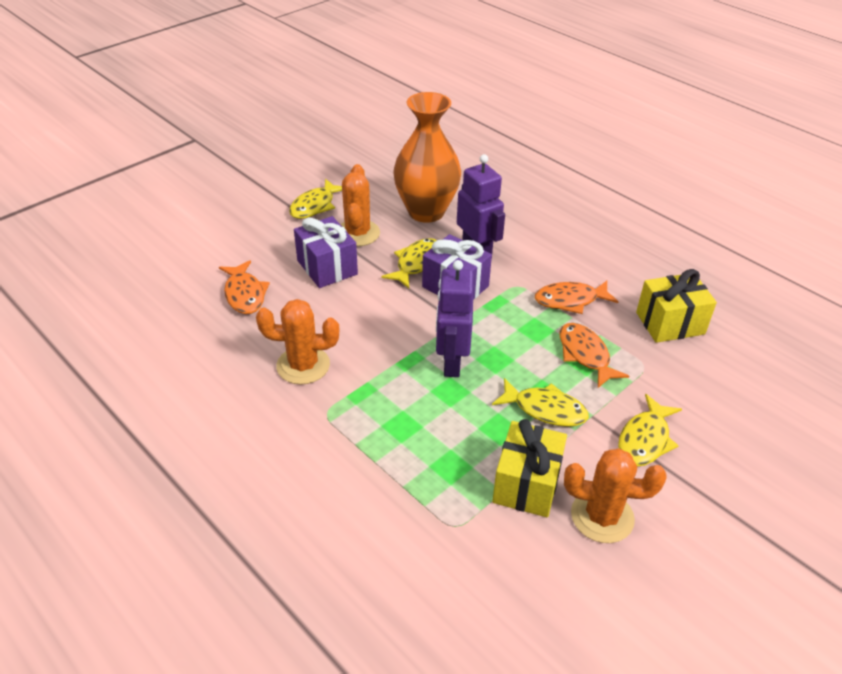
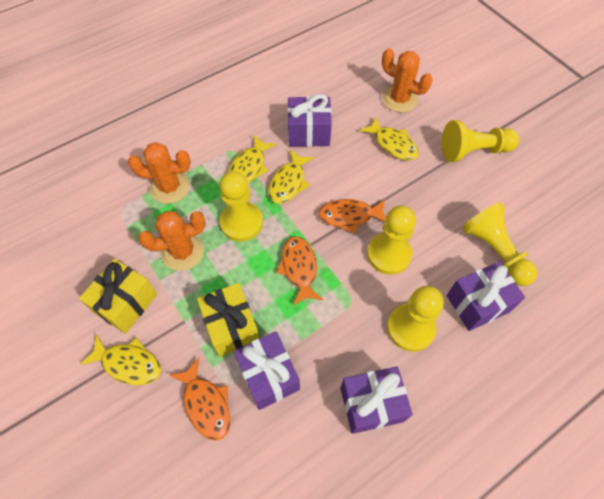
orange vase: [393,92,461,223] = 1 -> none = 0
purple gift: [294,216,358,288] [422,234,492,300] = 2 -> [234,332,300,410] [287,94,332,147] [340,366,413,434] [446,261,525,331] = 4
purple robot: [436,260,473,377] [457,154,505,254] = 2 -> none = 0
yellow pawn: none = 0 -> [220,171,263,242] [367,206,416,275] [387,286,444,352] [441,120,519,162] [462,202,537,286] = 5

